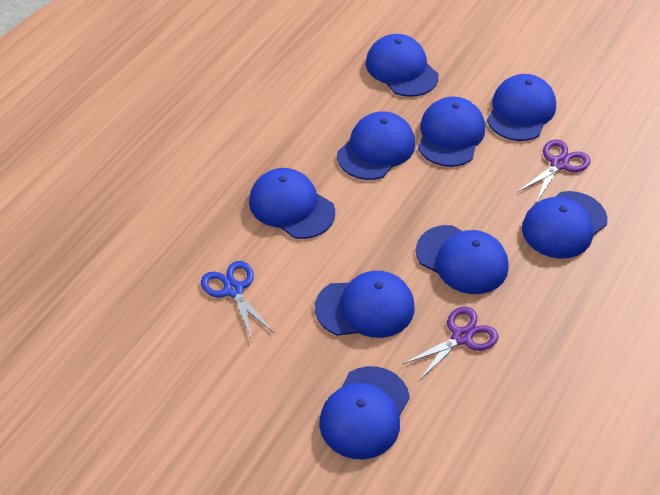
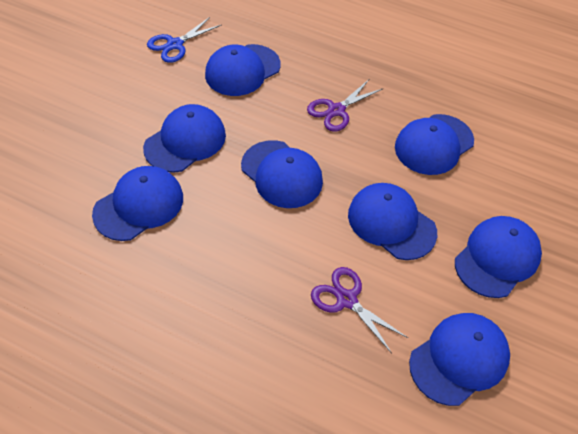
blue cap: [249,168,335,239] [315,271,415,338] [319,366,410,460] [337,111,415,180] [366,34,439,97] [416,225,509,294] [418,96,485,167] [487,74,556,141] [522,191,607,259] = 9 -> [92,166,183,241] [143,104,226,173] [205,44,280,96] [241,140,323,208] [348,183,437,260] [395,114,474,175] [409,313,510,406] [455,216,542,298] = 8

